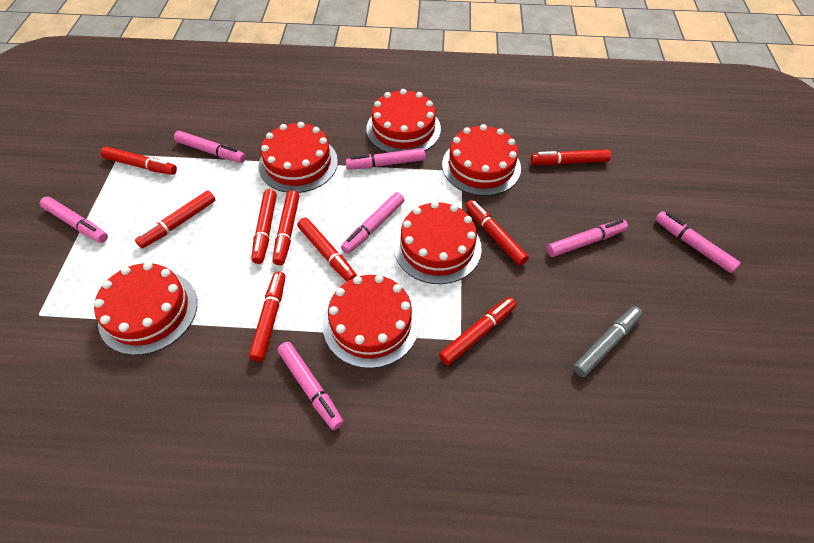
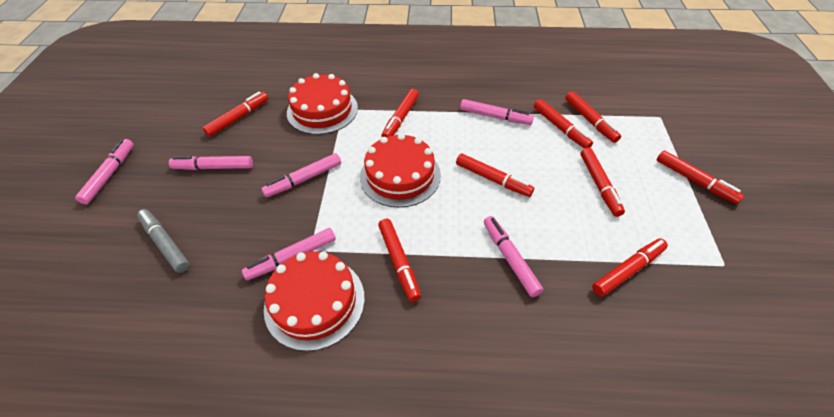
pink marker: [40,197,108,243] [174,131,246,163] [277,342,343,430] [341,192,404,254] [346,148,426,170] [547,219,628,257] [655,211,741,273] = 7 -> [75,139,134,204] [169,156,253,170] [242,228,336,280] [261,153,341,197] [460,99,534,125] [484,216,543,297] = 6
red cake: [94,262,197,355] [259,122,338,193] [323,275,419,368] [366,89,441,153] [394,201,482,284] [442,124,521,196] = 6 -> [264,251,365,351] [287,73,358,134] [360,133,441,208] = 3

